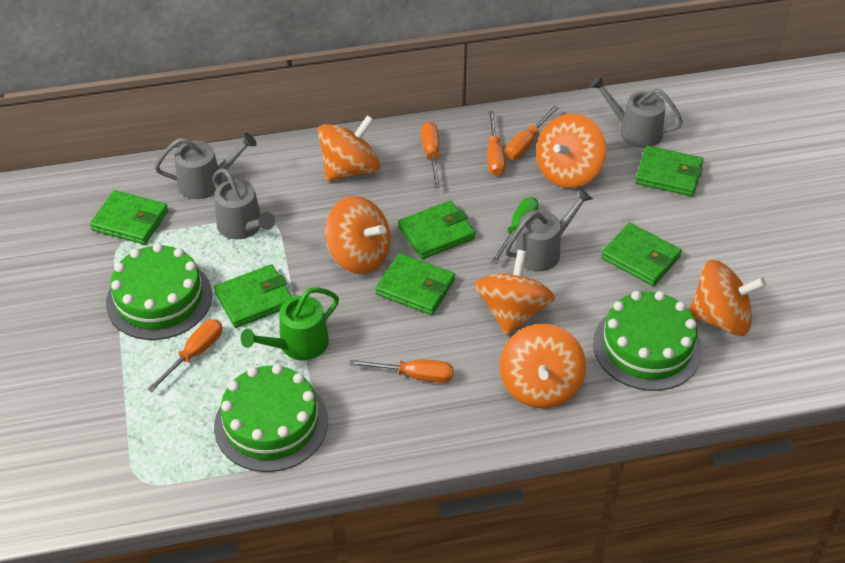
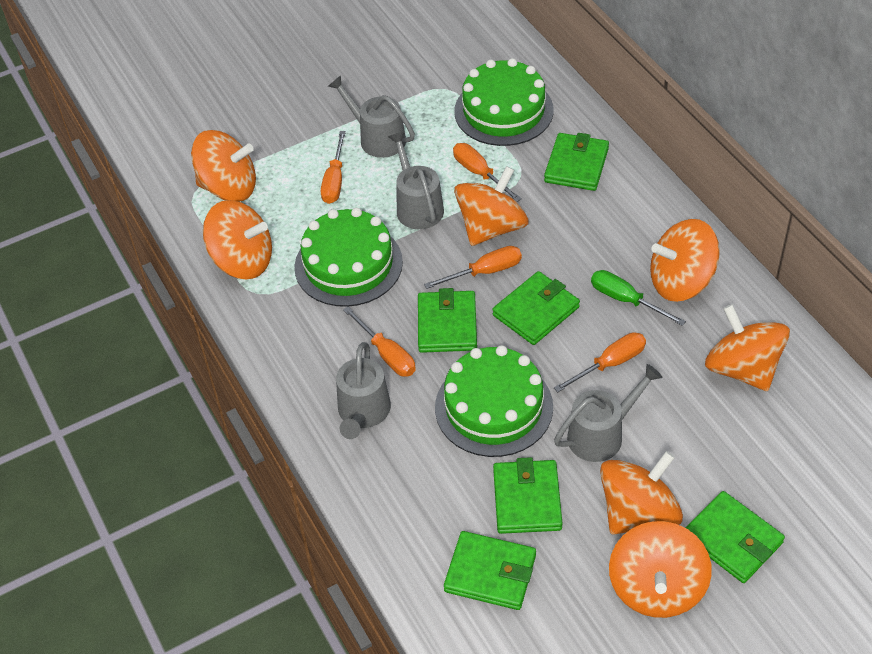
green watering can: [241,287,339,360] = 1 -> none = 0
orange spinning top: [318,115,380,181] [325,196,390,274] [475,250,555,335] [500,324,586,408] [536,114,606,188] [689,260,766,336] = 6 -> [191,130,256,202] [203,200,272,279] [454,166,529,246] [600,451,683,535] [609,521,712,618] [650,219,720,302] [705,304,790,391] = 7

